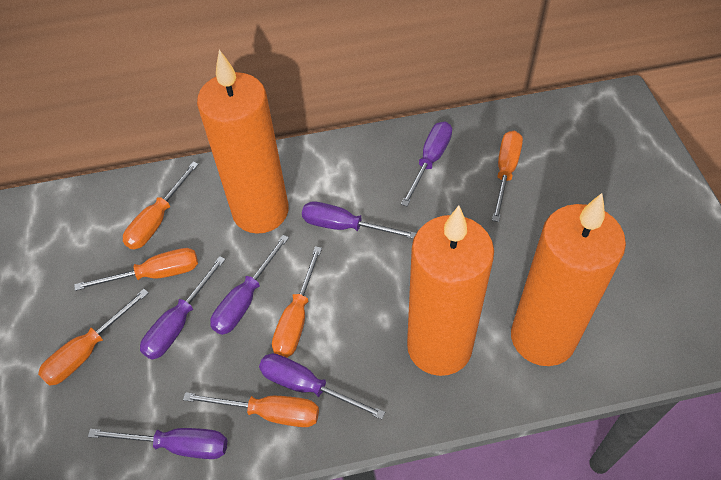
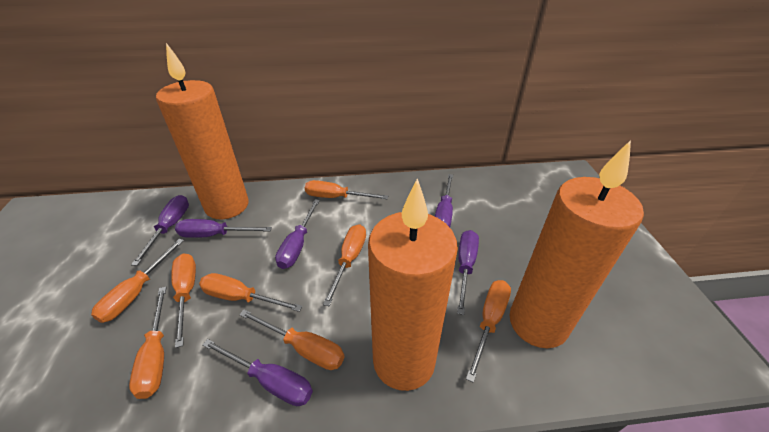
orange screwdriver: [38,289,149,386] [74,248,198,291] [123,162,199,249] [183,392,319,427] [272,246,322,358] [492,131,523,222] = 6 -> [91,239,184,323] [129,287,167,399] [171,254,196,348] [199,273,303,312] [239,310,344,370] [305,180,388,199] [323,224,366,306] [466,280,511,383] = 8

